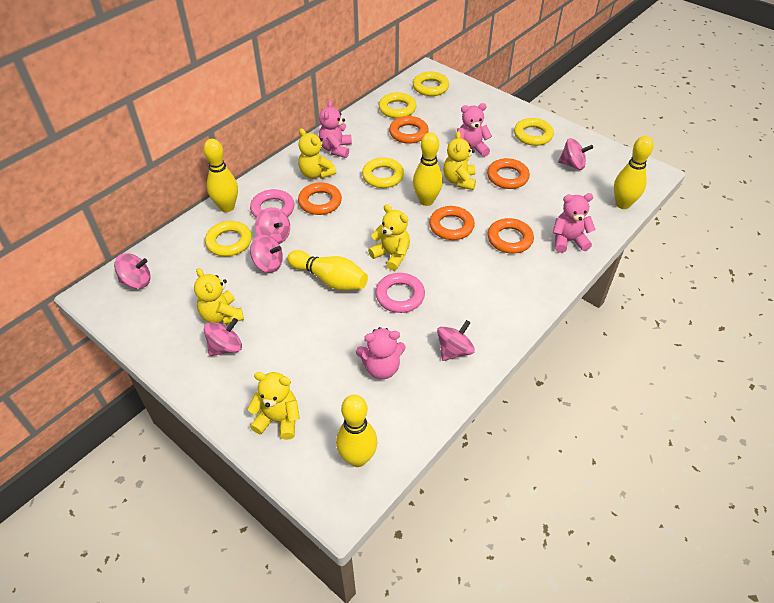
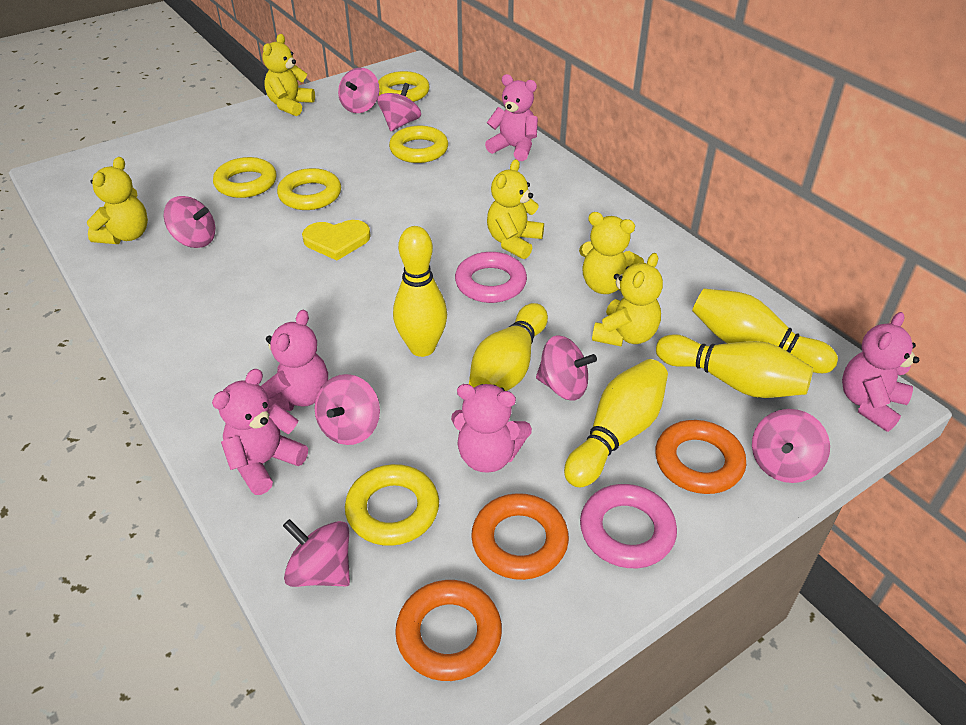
orange ring: [298,182,342,215] [389,116,429,144] [429,206,475,240] [487,158,530,189] [488,218,534,254] = 5 -> [395,580,502,681] [471,493,569,580] [655,420,746,494] = 3
pink spinning top: [114,253,150,289] [204,318,242,356] [250,235,283,272] [255,207,290,244] [437,320,475,361] [558,138,593,170] = 6 -> [164,196,215,248] [283,519,350,587] [315,374,380,445] [338,68,379,113] [377,83,421,131] [536,335,597,400] [752,409,830,483] = 7
pink teddy bear: [319,100,352,158] [356,327,406,379] [457,103,492,157] [553,193,596,253] = 4 -> [212,369,308,495] [261,310,328,411] [451,384,532,473] [485,74,538,161] [842,312,919,432] = 5
yellow heart: none = 0 -> [302,220,371,260] = 1

